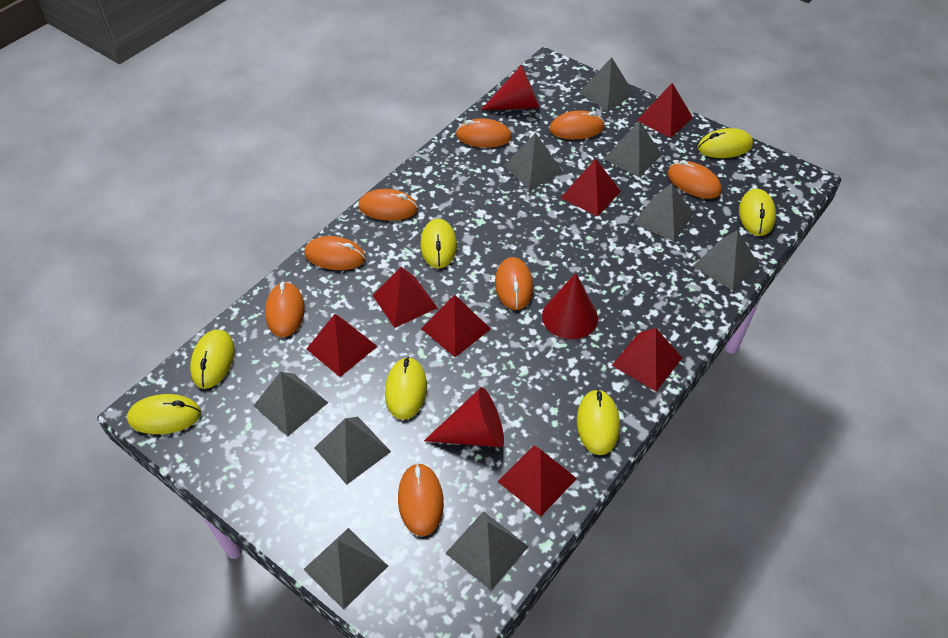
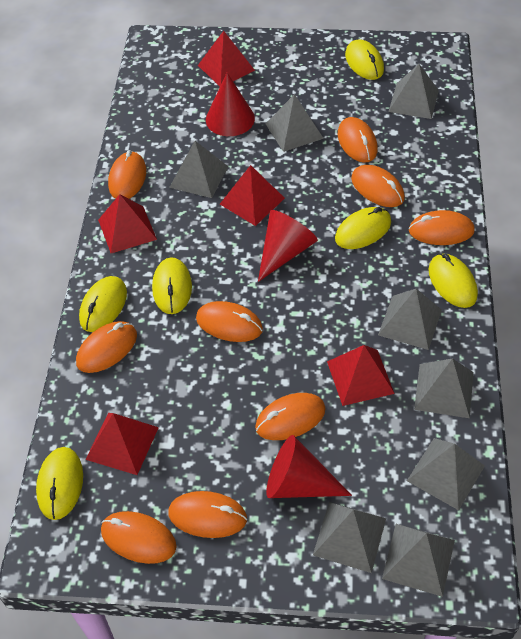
grey pyramid: [254,371,328,437] [304,528,388,610] [314,417,391,485] [446,511,529,591] [504,133,563,190] [579,57,635,111] [604,121,662,177] [633,183,694,241] [693,230,759,291] = 9 -> [169,141,228,198] [266,94,324,152] [313,502,386,573] [378,289,442,350] [382,524,455,597] [388,64,439,119] [407,438,485,510] [414,358,474,418] = 8
orange mouse: [265,282,305,337] [304,236,366,270] [358,189,418,221] [398,463,444,536] [456,119,512,148] [495,257,533,310] [549,111,605,139] [667,160,722,199] = 8 -> [76,321,137,373] [101,511,177,564] [108,150,146,199] [168,491,247,538] [196,301,263,342] [255,393,326,440] [338,117,378,163] [351,165,405,207] [409,210,475,245] = 9
red pyramid: [307,314,378,377] [372,267,438,328] [421,295,491,357] [498,445,577,517] [561,159,621,216] [612,328,682,391] [636,83,693,138] = 7 -> [85,413,159,475] [98,194,157,253] [198,31,255,86] [220,165,285,226] [327,345,395,406] = 5
yellow mouse: [127,394,201,434] [190,329,234,389] [385,357,427,420] [420,219,457,268] [577,389,620,455] [698,128,753,158] [739,189,776,236] = 7 -> [36,447,83,520] [79,276,127,332] [152,257,192,314] [335,207,391,249] [345,39,384,80] [429,254,478,308] = 6

